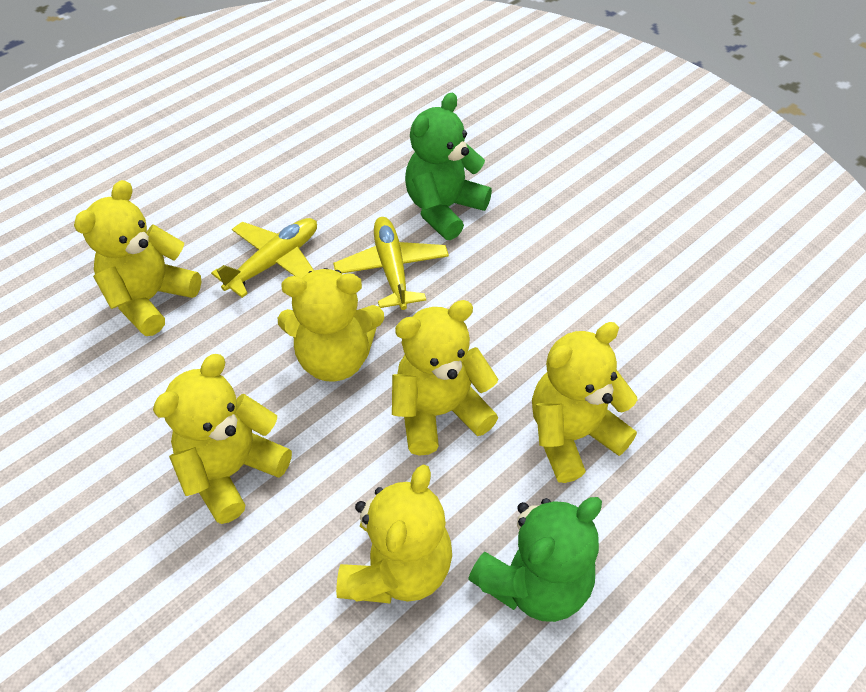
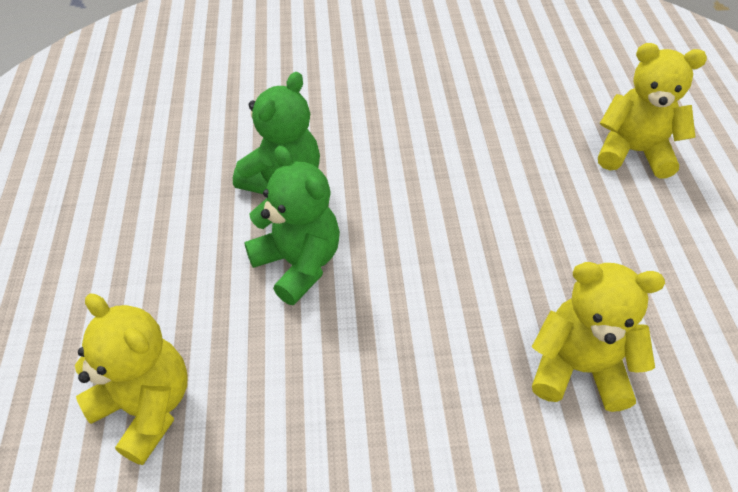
yellow plane: [211,218,317,298] [333,217,449,310] = 2 -> none = 0
yellow teddy bear: [74,180,202,336] [153,354,292,524] [278,268,384,382] [336,464,452,604] [392,300,499,456] [532,322,637,483] = 6 -> [75,294,188,465] [532,262,665,412] [598,43,707,179] = 3

